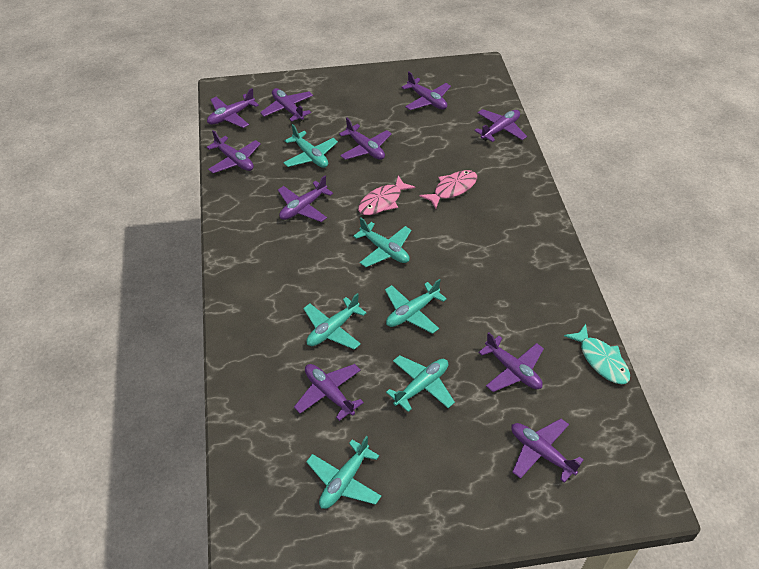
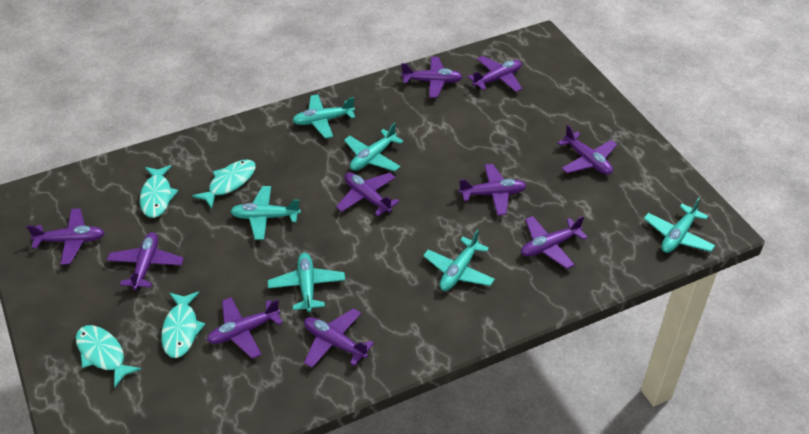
pink fish: [358,176,415,215] [420,170,477,209] = 2 -> none = 0
turquoise fish: [564,324,630,384] = 1 -> [76,325,141,388] [140,165,178,218] [161,292,205,358] [192,159,256,209] = 4

